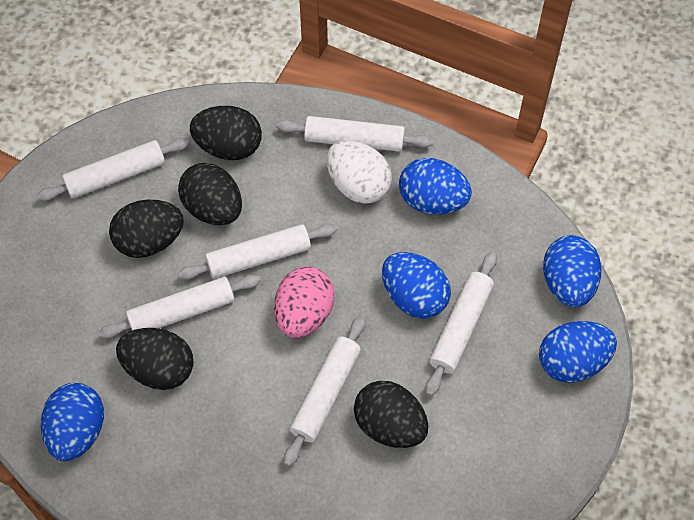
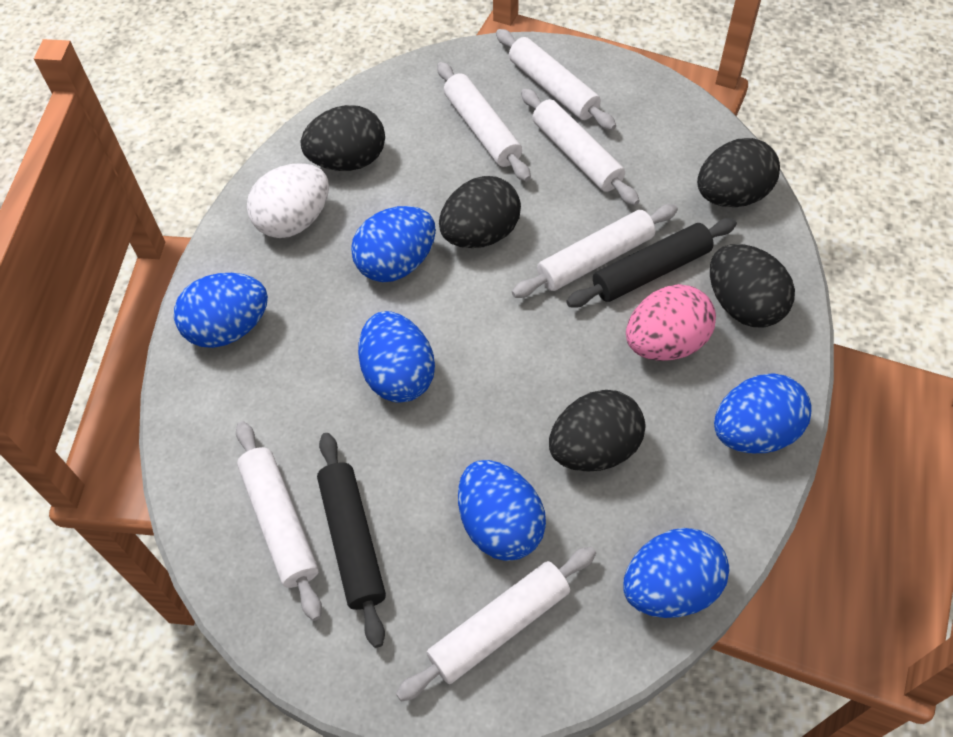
black rolling pin: none = 0 -> [317,433,386,648] [566,218,737,308] = 2
blue egg: [41,383,104,461] [382,252,451,319] [399,158,472,214] [539,321,617,383] [543,235,602,307] = 5 -> [174,273,268,348] [351,206,436,282] [358,311,435,403] [458,460,546,561] [623,528,729,618] [714,373,812,453] = 6

